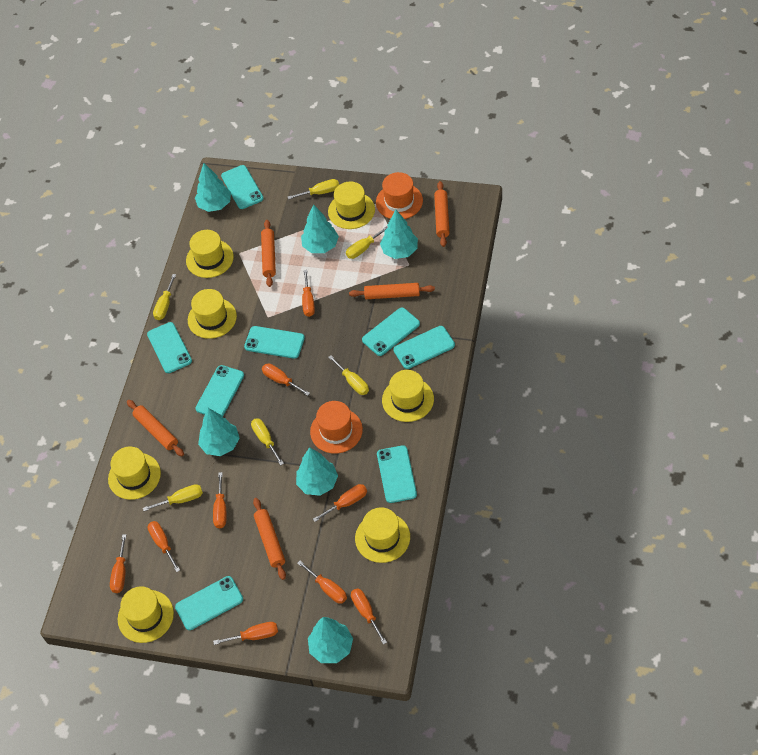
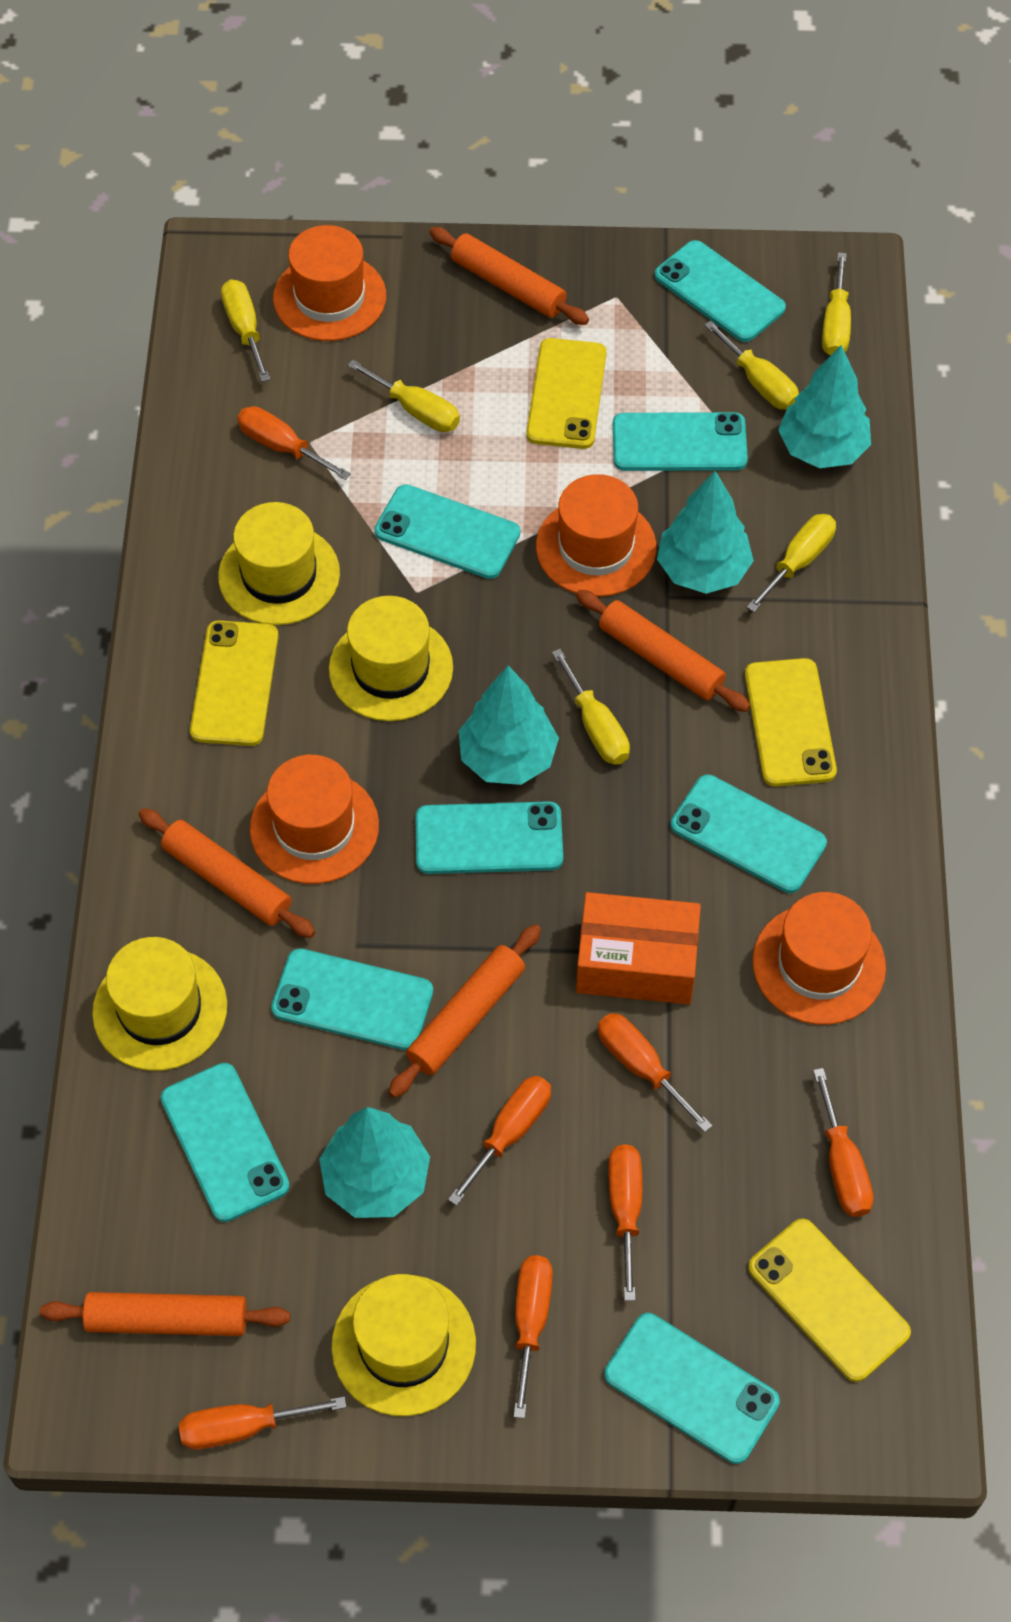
orange box: none = 0 -> [576,892,701,1004] = 1
orange hat: [310,401,363,454] [376,172,423,219] = 2 -> [250,755,379,884] [273,225,386,341] [536,474,656,597] [752,892,886,1025] = 4
orange screwdriver: [110,534,126,593] [147,521,180,572] [213,472,227,528] [213,622,278,645] [262,363,310,396] [297,561,347,604] [302,270,315,317] [313,484,367,522] [351,588,387,645] = 9 -> [179,1396,346,1449] [237,406,351,480] [448,1076,551,1206] [513,1255,553,1418] [598,1013,713,1132] [608,1144,642,1301] [813,1068,874,1217] = 7
turquoise tree: [195,163,231,212] [198,408,239,456] [296,447,338,496] [301,204,339,253] [308,617,353,663] [380,210,418,259] = 6 -> [319,1107,430,1218] [459,666,559,785] [657,471,754,594] [778,345,871,468] = 4
yellow hat: [108,447,161,500] [118,586,174,643] [186,230,234,278] [188,289,237,339] [328,182,375,229] [355,507,410,563] [382,370,434,422] = 7 -> [92,937,227,1071] [218,502,340,625] [329,596,453,721] [331,1274,476,1416] = 4
yellow phone: none = 0 -> [190,620,279,746] [526,338,607,449] [745,658,837,787] [748,1218,911,1382] = 4

